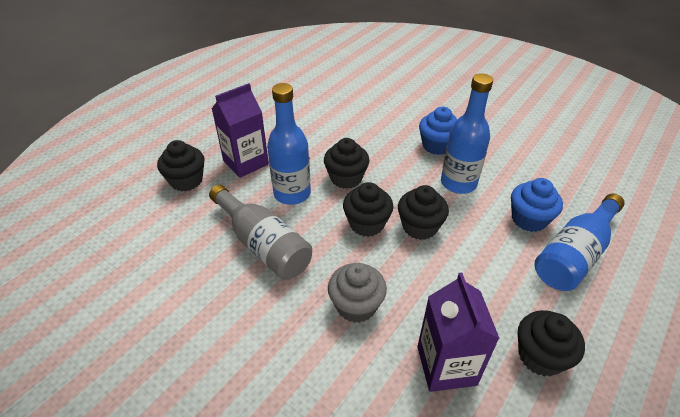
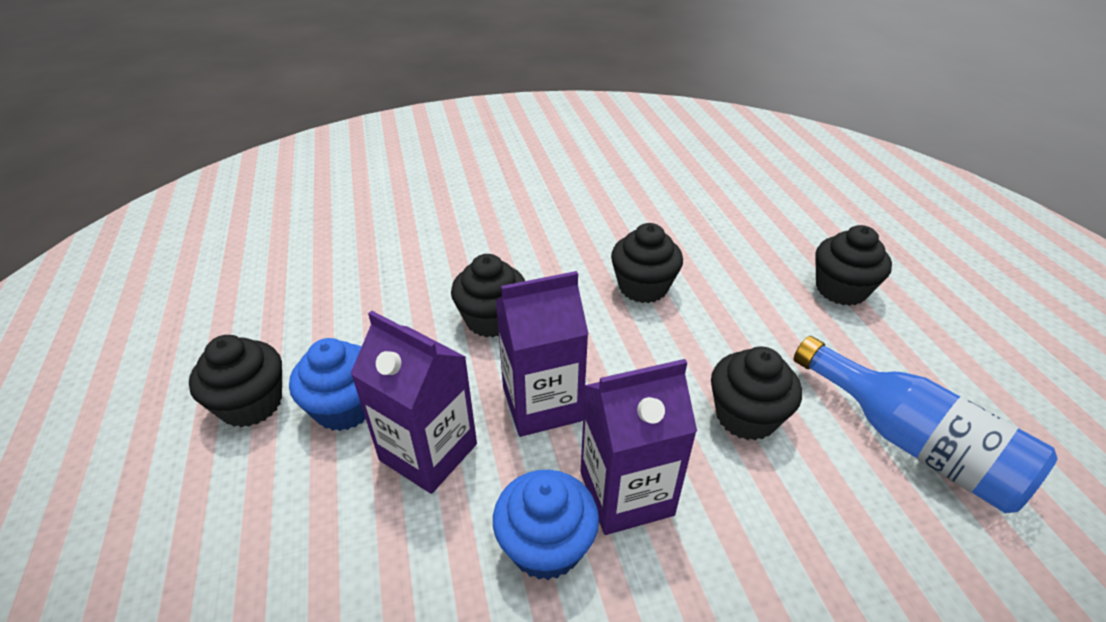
blue bottle: [267,83,311,205] [441,73,493,194] [534,194,625,291] = 3 -> [794,336,1058,513] = 1
grey bottle: [209,185,312,280] = 1 -> none = 0
grey cupcake: [328,263,387,323] = 1 -> none = 0
purple carton: [212,83,269,178] [417,273,500,392] = 2 -> [350,311,477,494] [496,271,588,437] [581,359,697,535] = 3

